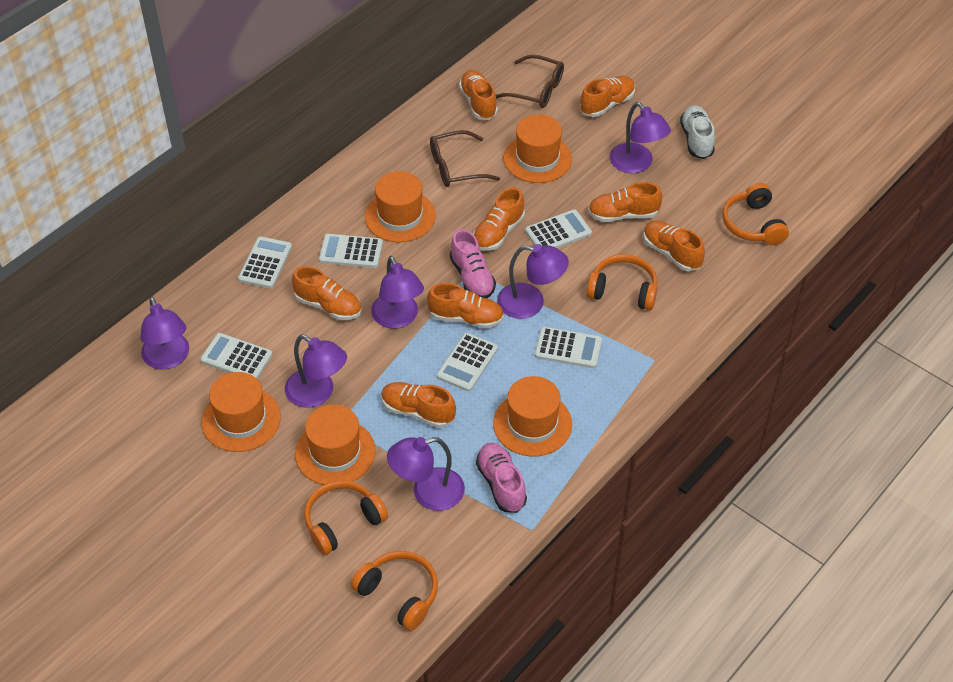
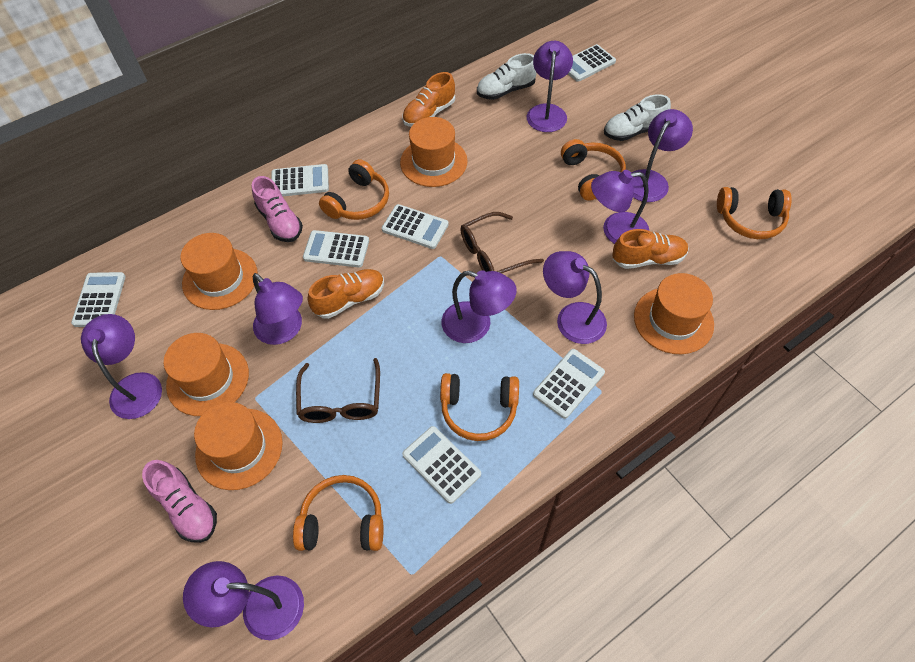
orange headphones: [304,481,388,555] [351,551,438,631] [586,254,658,310] [722,183,789,245] = 4 -> [293,475,384,551] [319,159,389,220] [440,373,519,441] [561,139,626,201] [717,187,792,239] = 5
orange shoe: [292,266,362,320] [381,382,456,428] [427,283,504,328] [459,70,498,120] [473,187,525,251] [580,76,635,117] [588,182,662,222] [643,221,705,271] = 8 -> [307,269,384,319] [402,72,455,127] [613,229,688,269] = 3
purple lamp: [140,297,189,369] [285,334,347,408] [371,256,424,328] [387,437,465,511] [497,244,569,319] [610,102,671,173] = 6 -> [81,314,162,419] [183,561,304,640] [253,273,303,345] [441,270,517,343] [527,41,573,132] [543,251,607,344] [591,170,649,244] [631,109,693,202] = 8
white calculator: [200,333,272,379] [238,236,292,288] [319,234,383,268] [437,332,498,392] [525,209,592,248] [535,327,602,368] = 6 -> [71,272,126,327] [271,164,329,197] [303,230,369,268] [382,204,449,249] [402,426,481,504] [533,349,605,419] [568,44,616,82] = 7
white shoe: [680,105,715,159] = 1 -> [477,53,537,100] [604,94,671,141] = 2

